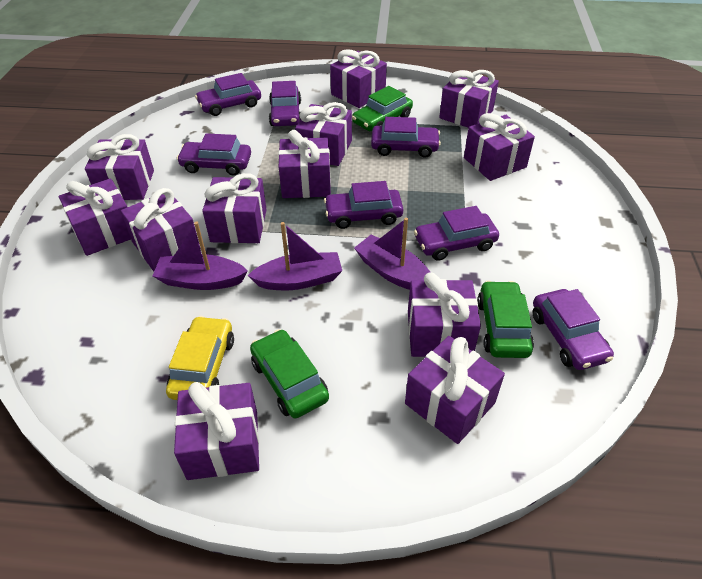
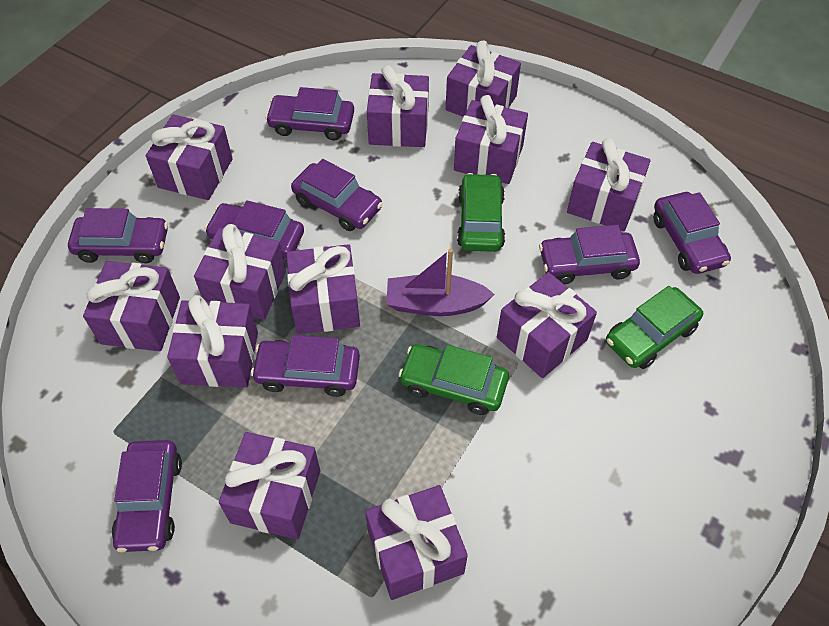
purple boat: [153,222,248,290] [247,222,342,290] [354,218,430,290] = 3 -> [386,249,495,316] = 1
purple car: [177,133,251,176] [195,73,261,116] [269,81,301,126] [324,181,403,229] [371,117,441,158] [414,206,499,261] [533,289,614,370] = 7 -> [68,208,168,263] [112,440,182,552] [205,200,304,259] [251,335,360,397] [265,87,354,140] [291,159,383,231] [539,225,640,285] [653,192,731,274] = 8
yellow car: [166,316,234,400] = 1 -> none = 0

